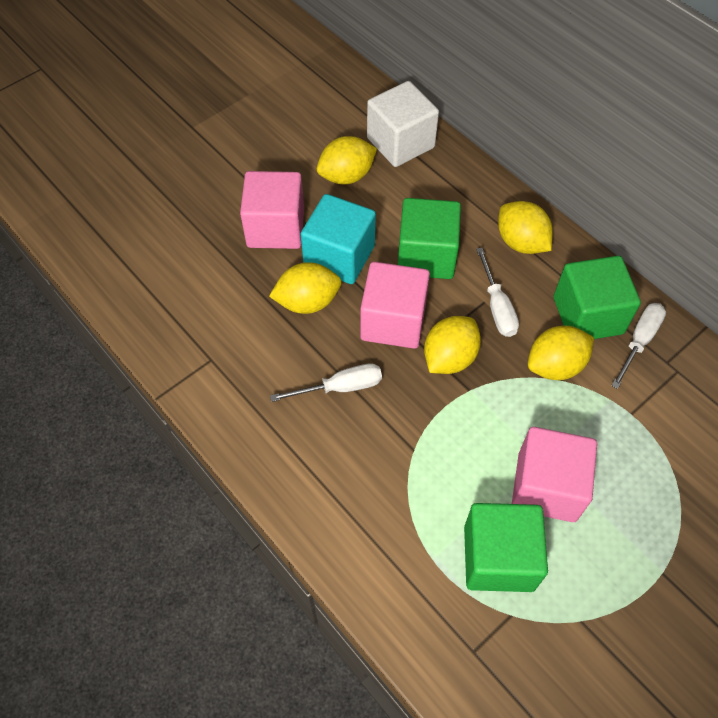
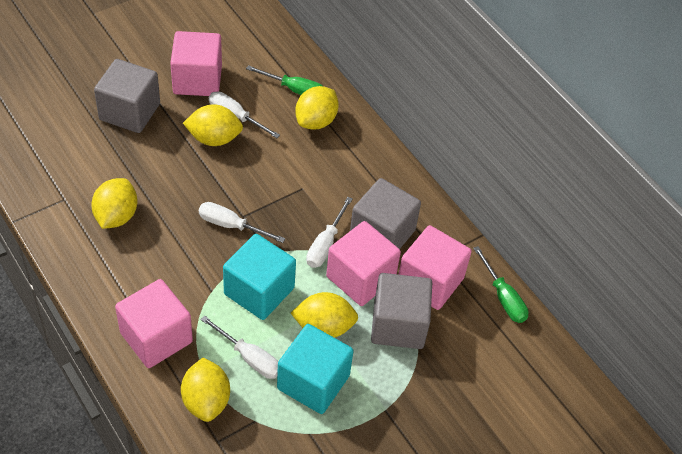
green cube: [398,198,461,279] [464,503,548,592] [554,256,641,339] = 3 -> none = 0
green screwdriver: none = 0 -> [246,65,323,95] [473,246,529,323] = 2
grey cube: none = 0 -> [94,59,160,133] [350,178,421,249] [371,273,432,349] = 3
pink cube: [240,171,304,249] [360,262,430,349] [512,427,597,522] = 3 -> [115,279,193,368] [170,31,222,96] [326,221,401,306] [398,225,472,310] = 4
turquoise cube: [301,194,376,284] = 1 -> [223,234,296,320] [277,324,353,414] = 2
white cube: [367,81,439,167] = 1 -> none = 0
white screwdriver: [270,363,382,402] [476,248,519,337] [611,303,666,389] = 3 -> [199,202,285,243] [200,315,278,379] [209,91,280,138] [306,197,352,268] = 4

